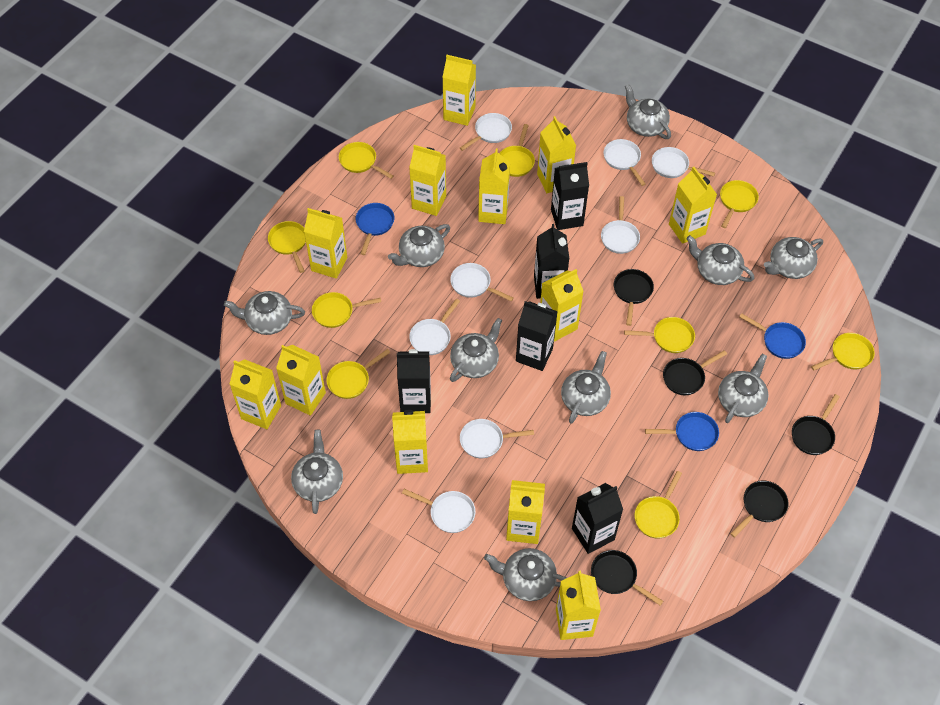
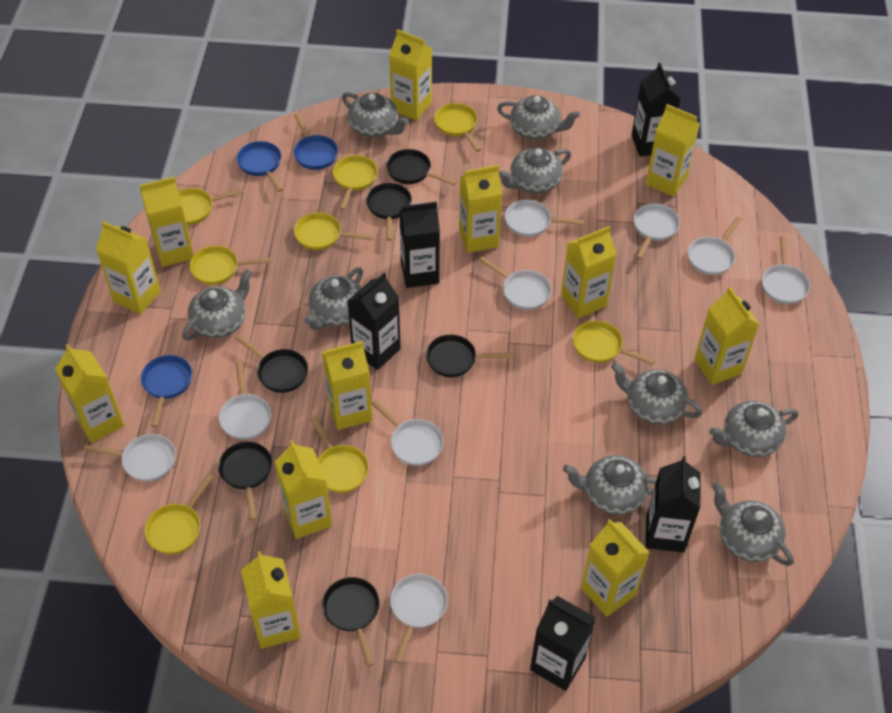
black pan: [591,550,663,606] [614,269,654,326] [663,350,727,395] [730,481,789,538] [792,394,840,455] = 5 -> [218,442,272,520] [235,335,308,393] [322,577,380,667] [366,183,412,241] [386,149,457,186] [426,335,512,377] = 6
grey teapot: [224,291,305,335] [291,430,343,514] [388,224,450,267] [450,318,502,382] [484,548,566,601] [561,351,611,423] [625,84,671,139] [686,235,755,285] [718,354,768,423] [764,237,823,279] = 10 -> [182,269,252,340] [304,267,363,330] [342,92,409,137] [497,95,580,140] [499,148,571,193] [563,455,657,514] [611,362,703,424] [709,401,799,457] [712,482,794,566] = 9
white pan: [402,489,476,533] [409,299,460,355] [450,263,514,301] [460,113,512,151] [460,419,534,458] [601,196,640,254] [604,139,646,186] [652,147,715,178] = 8 -> [84,434,176,481] [219,362,271,440] [371,400,444,466] [390,574,448,664] [479,257,551,310] [505,200,584,237] [634,204,680,259] [688,217,742,275] [762,236,810,304] = 9
yellow pan: [268,221,306,273] [312,292,381,328] [327,349,391,399] [339,142,393,179] [499,124,535,177] [624,317,695,353] [635,471,682,539] [720,180,759,228] [811,333,875,371] = 9 -> [145,473,214,554] [178,188,244,225] [189,246,272,285] [294,213,373,250] [311,417,369,493] [333,155,378,210] [434,103,481,152] [573,321,655,365] = 8

